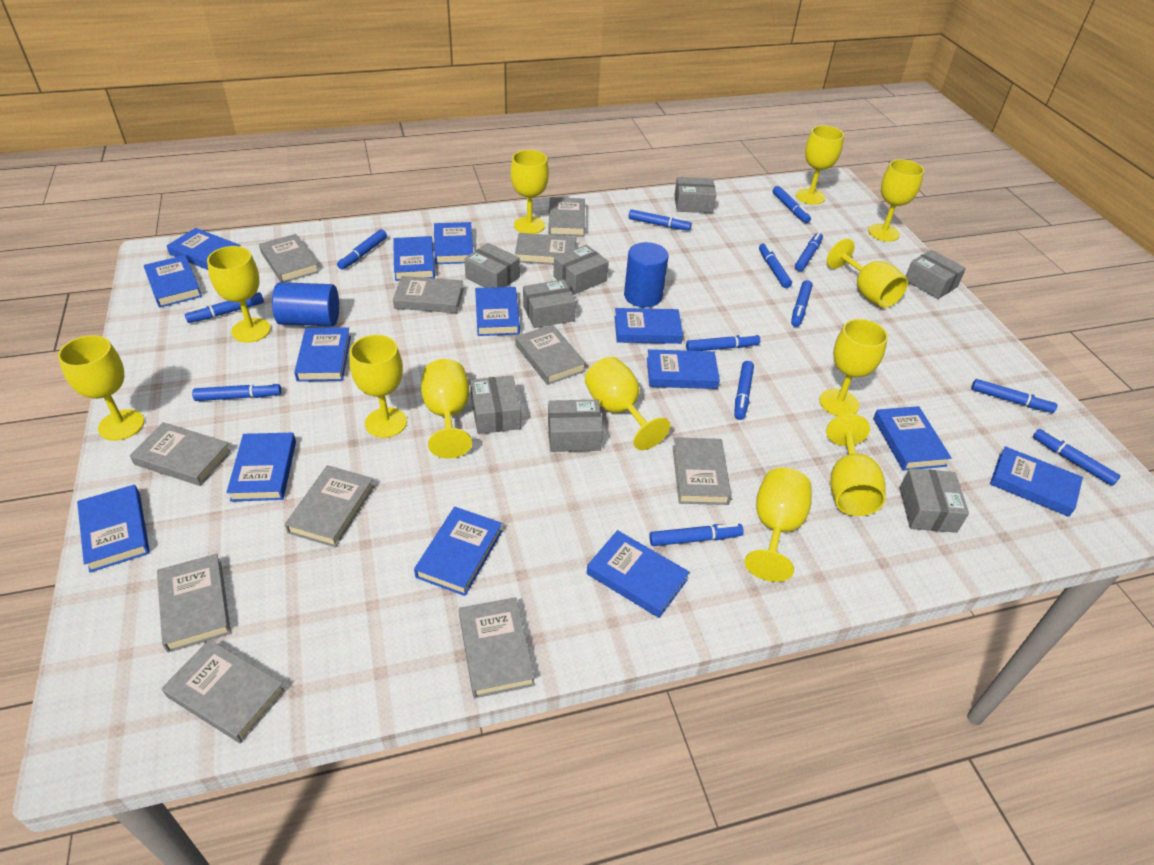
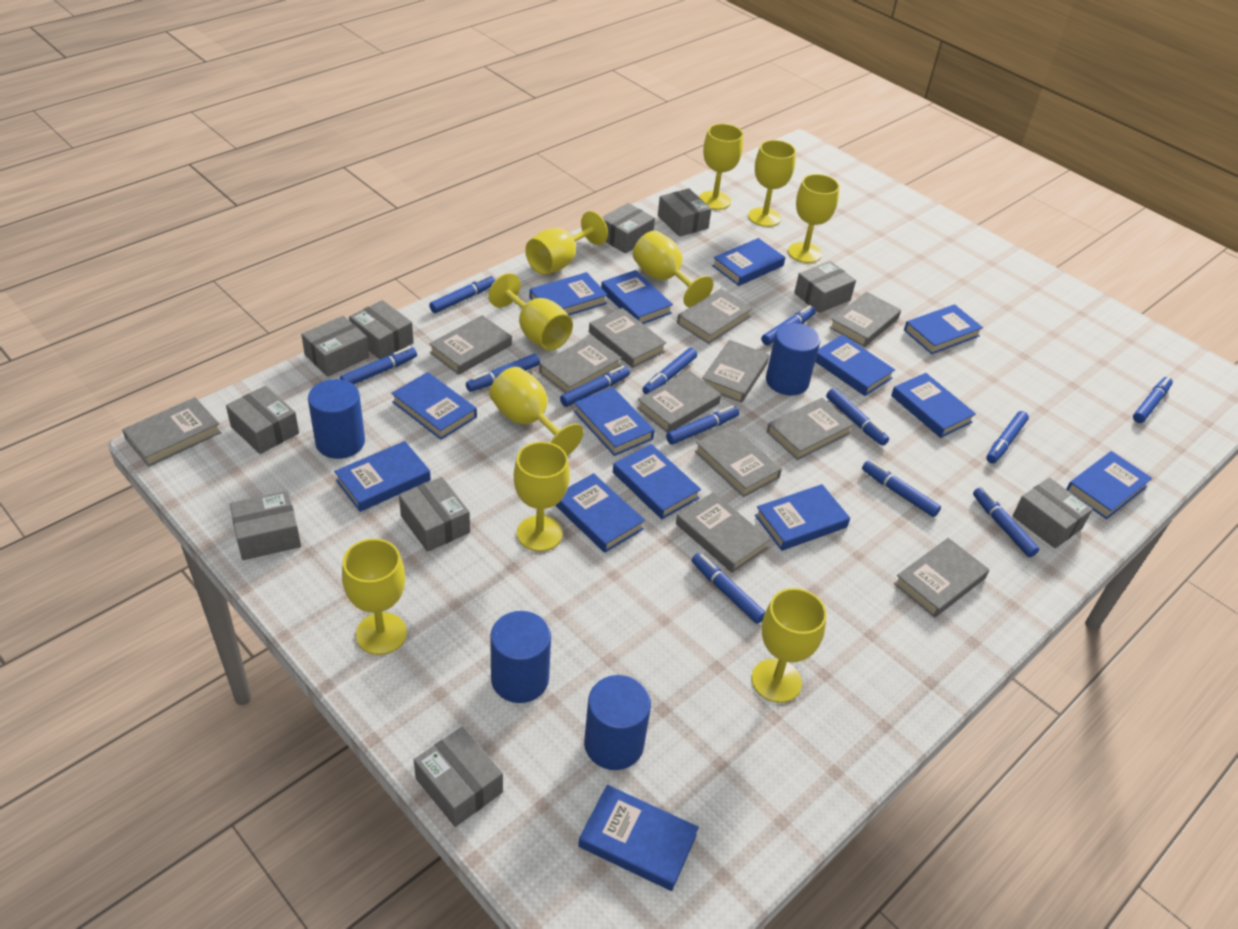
blue cylinder: [272,282,339,326] [624,242,668,307] = 2 -> [308,379,365,459] [490,611,551,703] [584,675,651,770] [766,323,820,395] = 4
grey book: [130,422,232,486] [157,554,231,653] [162,639,286,743] [259,234,320,282] [285,465,375,547] [393,276,464,313] [459,597,535,698] [515,233,576,265] [516,324,586,385] [548,197,585,236] [673,437,731,505] = 11 -> [122,397,222,467] [429,315,512,375] [539,336,622,393] [589,308,666,368] [637,370,721,433] [676,492,770,573] [677,289,753,344] [695,425,782,497] [702,340,770,403] [767,398,854,460] [829,292,901,347] [894,538,989,618] = 12
grey box: [464,243,520,288] [470,375,521,434] [523,279,576,328] [548,400,603,452] [553,245,609,294] [674,177,716,213] [899,468,969,533] [905,250,966,299] = 8 -> [226,386,299,454] [230,491,301,560] [301,316,369,377] [349,300,414,360] [399,477,470,552] [414,727,503,827] [602,203,655,253] [658,188,711,237] [794,261,856,313] [1012,477,1093,549] = 10
yellow goblet: [58,335,144,441] [207,246,271,343] [350,335,407,438] [421,359,472,458] [511,150,549,234] [585,356,670,450] [744,468,812,582] [796,125,844,205] [820,319,888,416] [826,414,886,516] [827,239,908,308] [868,159,924,242] = 12 -> [342,539,407,655] [489,273,573,350] [490,367,583,455] [514,442,570,551] [525,211,608,275] [633,230,713,307] [699,124,743,210] [748,140,796,227] [751,588,827,703] [788,174,839,263] = 10

